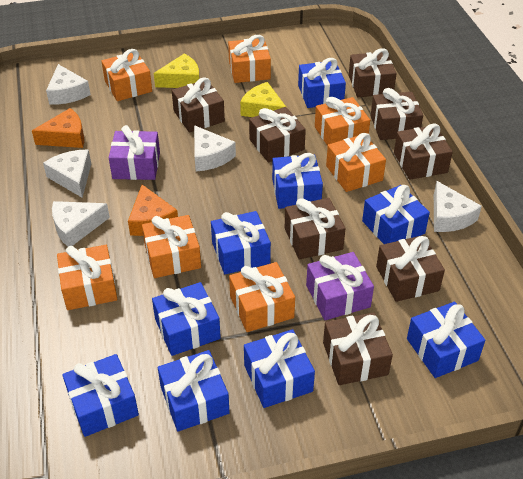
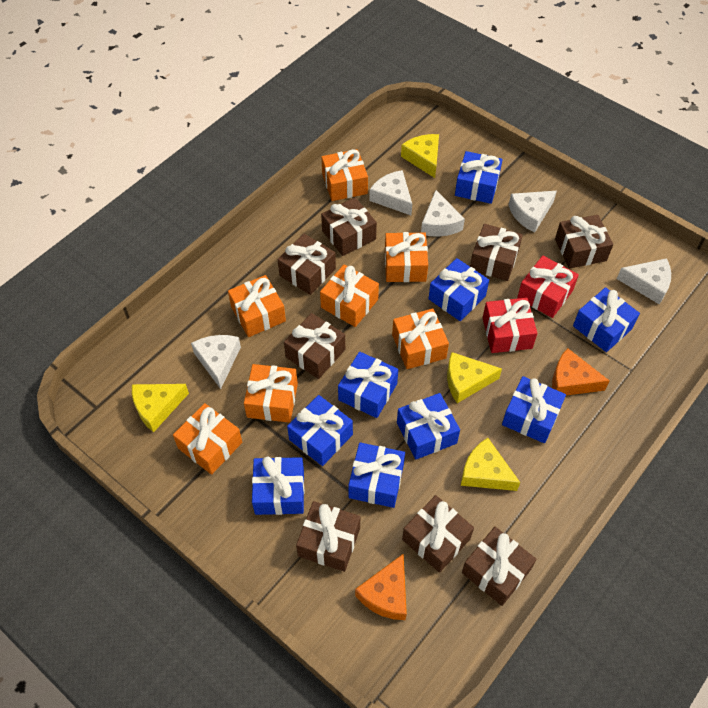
purple gift: [109,125,160,180] [306,252,374,320] = 2 -> none = 0
red gift: none = 0 -> [483,298,538,353] [517,256,579,318] = 2
yellow cheese: [154,53,200,88] [240,82,286,117] = 2 -> [132,384,189,432] [401,134,439,178] [447,352,502,403] [461,438,520,491] = 4

